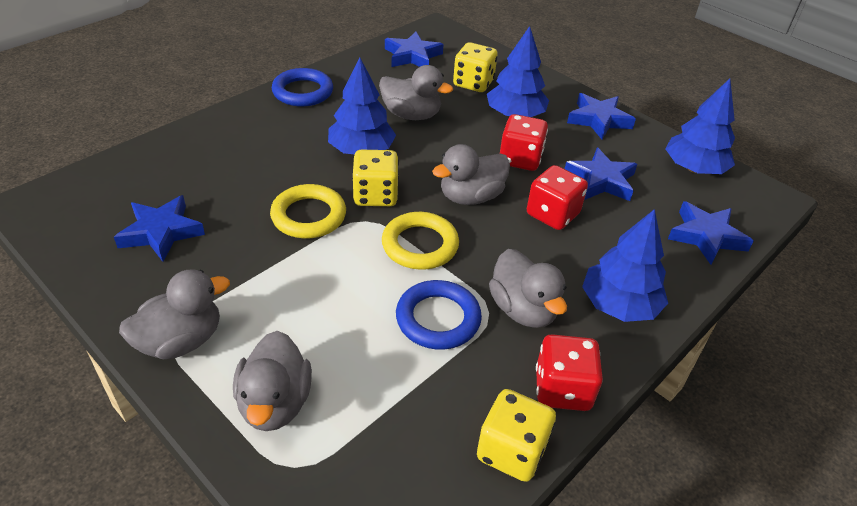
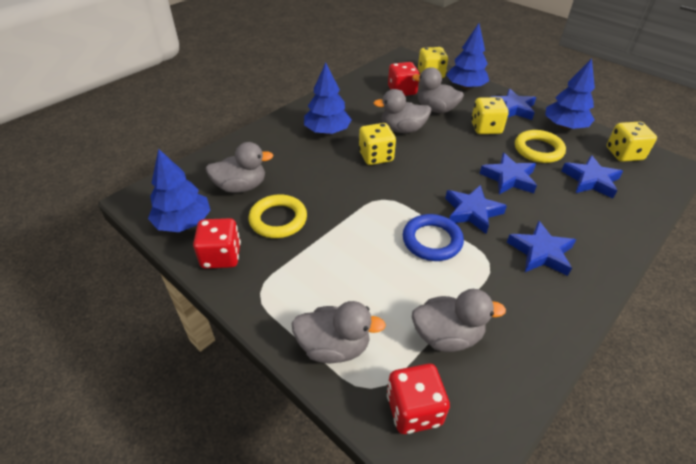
blue ring: [272,68,333,107] [396,280,482,350] = 2 -> [403,214,464,261] = 1
yellow dice: [352,150,399,206] [453,42,498,92] [477,389,556,482] = 3 -> [359,123,396,165] [418,47,448,78] [471,97,509,134] [607,122,657,162] = 4

